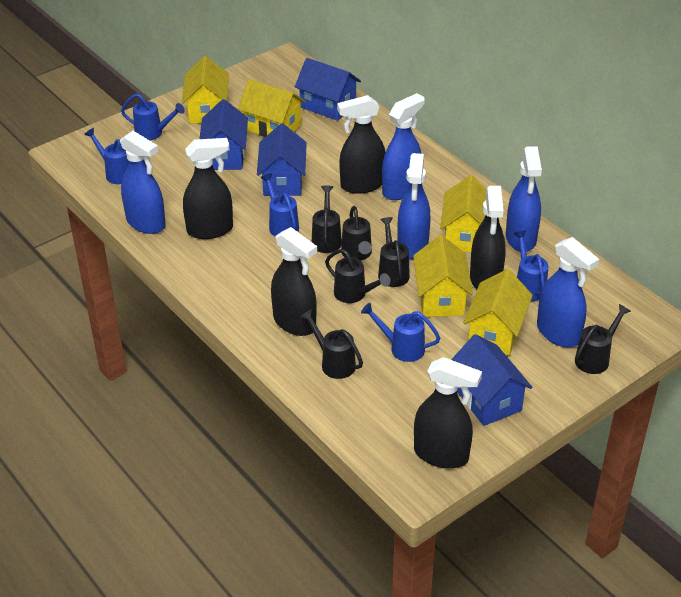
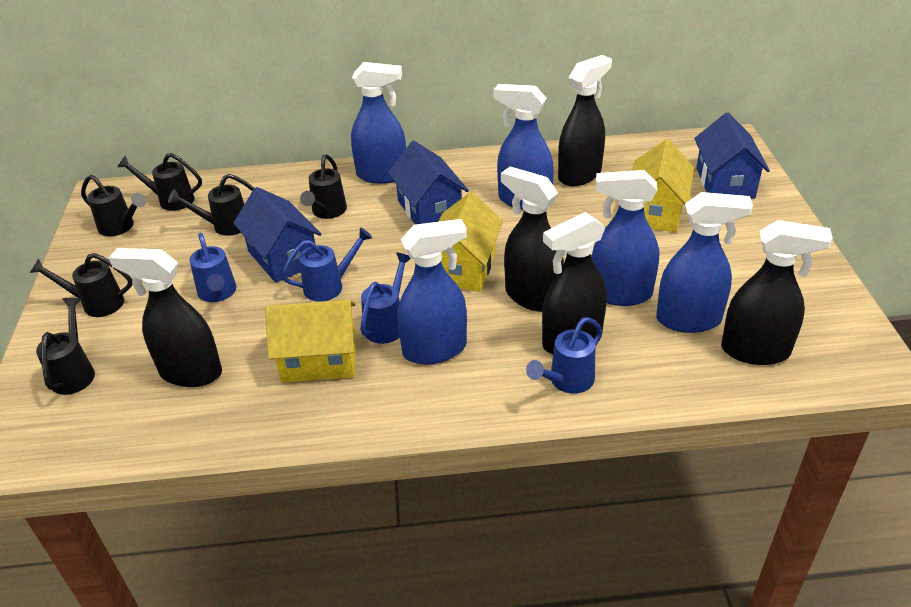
blue house: [199,99,248,170] [257,123,307,196] [295,58,361,121] [451,334,533,426] = 4 -> [233,187,321,283] [388,141,469,225] [694,112,770,199] = 3
blue watering can: [84,128,129,184] [121,93,185,140] [261,173,299,236] [361,303,440,362] [514,230,548,301] = 5 -> [189,233,236,302] [282,227,372,302] [360,253,411,344] [526,317,602,394] = 4
yellow house: [182,56,229,123] [238,79,305,137] [413,235,473,317] [440,175,486,252] [463,269,533,356] = 5 -> [265,300,356,383] [438,192,503,292] [632,139,694,232] = 3

